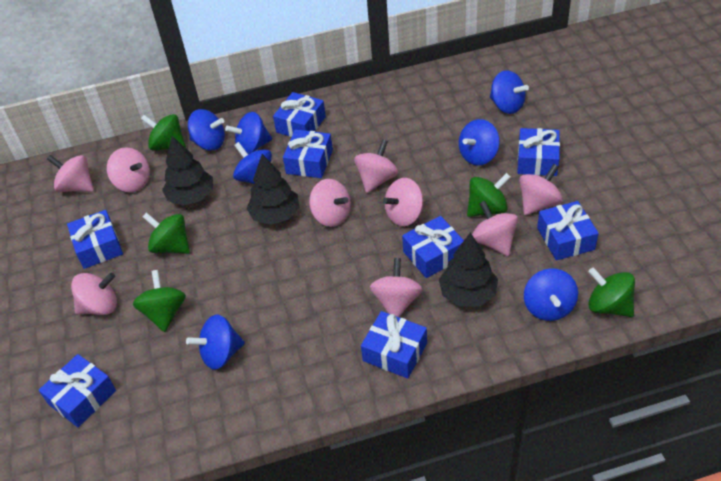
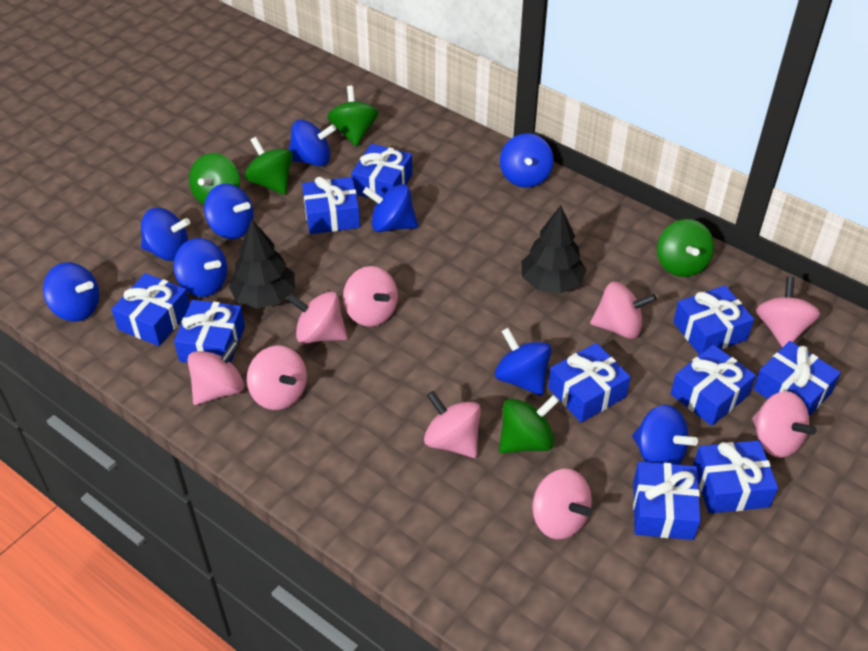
black tree: [162,136,213,206] [246,154,299,225] [439,233,498,307] = 3 -> [229,219,295,309] [521,205,587,294] = 2
blue gift: [39,354,116,428] [67,210,123,269] [273,92,326,137] [283,130,333,178] [361,311,427,379] [402,216,464,278] [517,128,560,176] [537,201,599,261] = 8 -> [111,273,190,346] [174,300,245,363] [302,177,360,234] [351,144,412,199] [548,343,631,423] [633,461,701,540] [670,345,756,426] [673,285,754,355] [693,440,778,513] [753,341,841,416] = 10
blue spinning top: [186,315,245,370] [188,109,225,150] [225,112,272,154] [233,142,272,184] [459,119,500,166] [490,70,529,114] [524,268,578,321] = 7 -> [43,262,99,322] [141,208,190,261] [173,238,227,297] [204,184,253,239] [289,120,336,167] [363,184,418,232] [495,328,551,396] [500,133,554,188] [632,405,698,465] = 9

